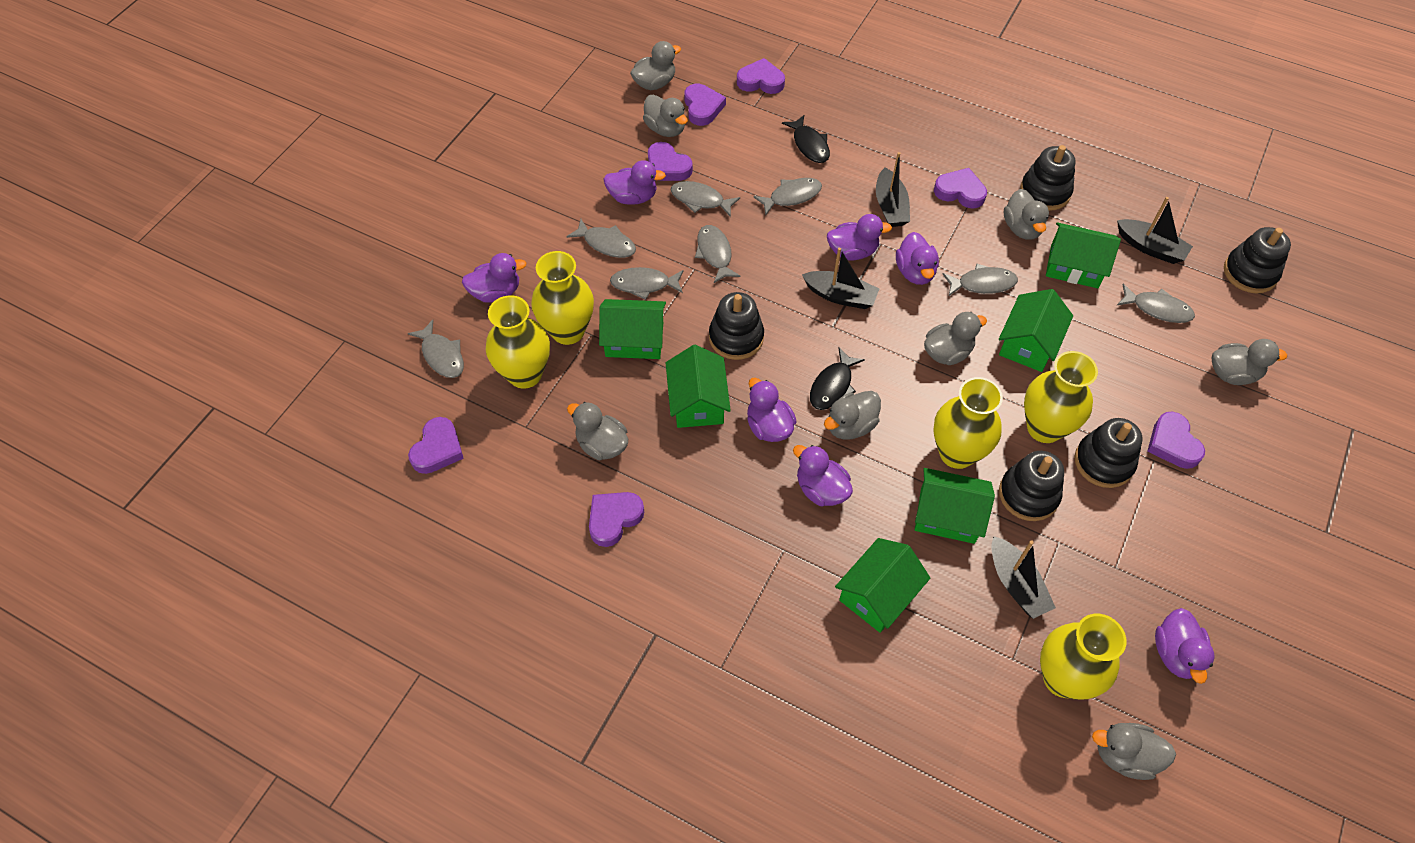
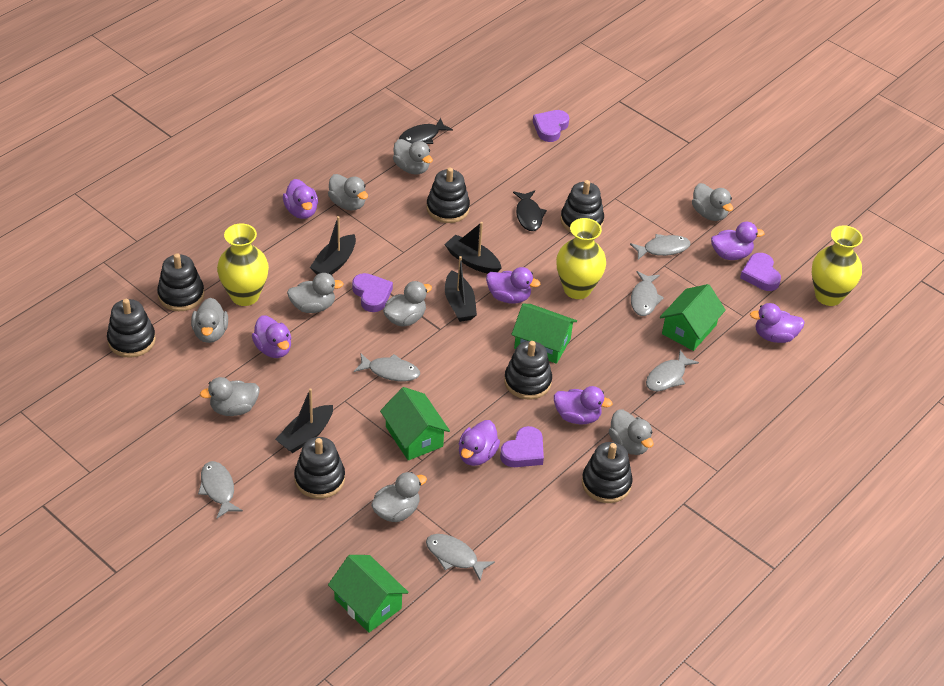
black stacking toy: [709,292,764,360] [999,451,1064,521] [1020,145,1076,211] [1075,418,1142,488] [1224,227,1291,294] = 5 -> [107,299,156,358] [157,253,204,311] [294,437,345,499] [426,168,470,223] [504,341,552,400] [560,180,604,232] [582,442,633,503] = 7
green house: [599,299,666,359] [666,345,731,428] [835,538,930,633] [915,468,995,544] [999,289,1073,372] [1046,222,1121,288] = 6 -> [328,555,408,633] [380,387,450,460] [511,304,577,364] [660,284,726,351] = 4
grey duck: [567,402,628,460] [630,41,681,90] [643,95,688,137] [824,391,881,440] [924,312,987,365] [1004,189,1049,240] [1092,723,1176,780] [1211,339,1287,385] = 8 -> [191,298,228,343] [200,377,260,416] [287,273,344,313] [328,174,368,210] [371,472,427,522] [383,281,432,327] [393,139,433,174] [609,410,654,455] [692,183,733,221] = 9
grey fish: [408,320,464,378] [566,219,636,258] [610,267,684,300] [670,181,740,217] [695,225,740,283] [754,178,822,215] [943,263,1018,296] [1117,284,1195,323] = 8 -> [198,461,243,519] [354,353,420,381] [426,534,495,581] [630,234,691,260] [631,271,664,316] [646,350,699,391] = 6
purple heart: [408,417,464,474] [589,492,644,547] [648,142,693,181] [684,84,726,126] [737,58,785,94] [934,168,987,209] [1147,412,1205,469] = 7 -> [352,273,393,312] [500,426,544,467] [533,110,569,142] [740,253,781,291] = 4
yellow vase: [485,295,550,389] [531,251,594,345] [933,377,1003,469] [1024,351,1098,443] [1040,614,1127,699] = 5 -> [217,223,269,306] [556,218,606,299] [812,225,863,306] = 3

